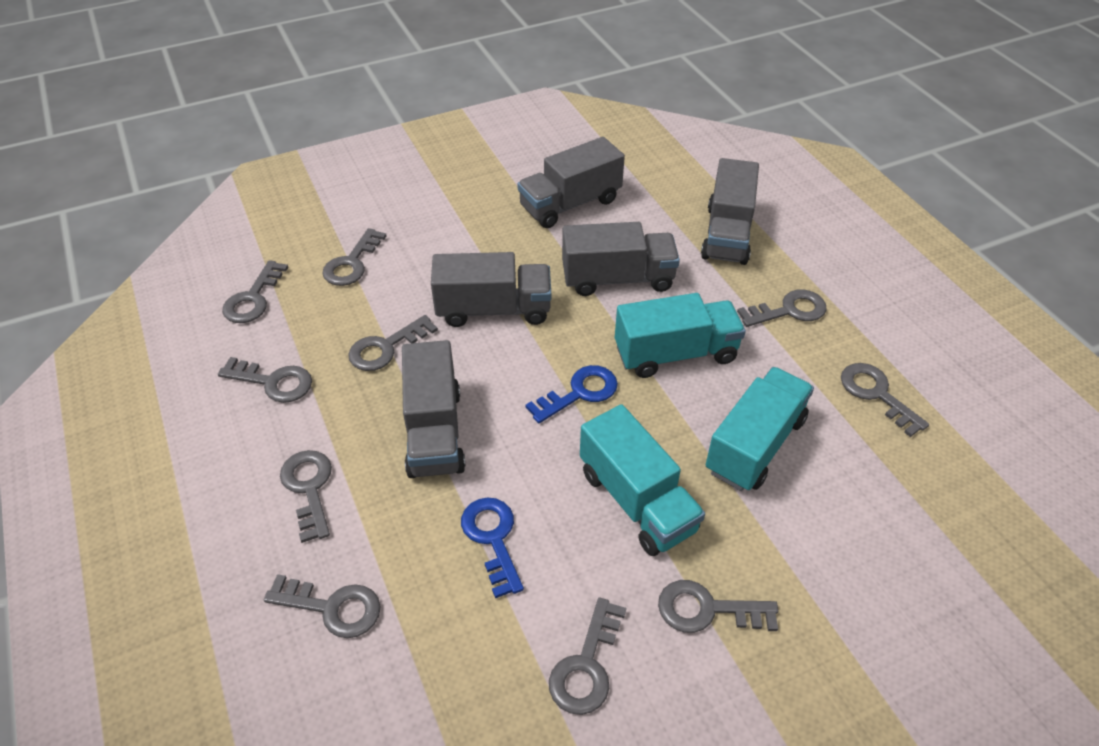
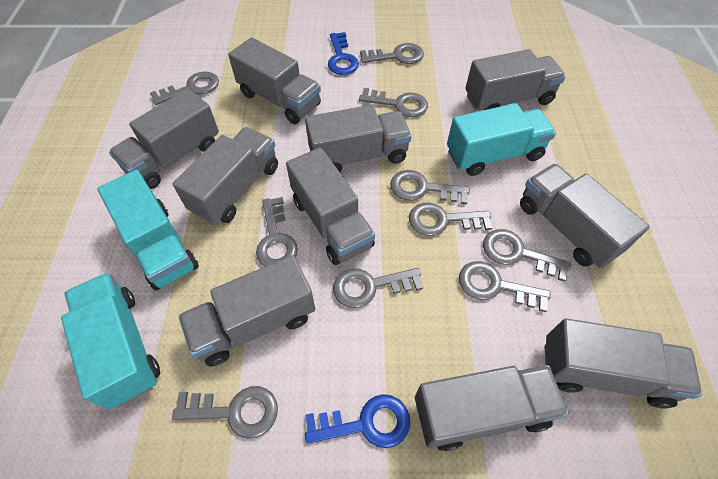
grey truck: [402,340,466,478] [431,252,551,327] [518,137,625,228] [562,222,680,296] [701,158,759,265] = 5 -> [109,88,219,189] [173,127,278,225] [178,255,315,366] [228,37,321,124] [286,147,375,265] [305,105,412,172] [415,365,569,451] [466,49,566,111] [520,164,650,269] [545,318,702,409] = 10

